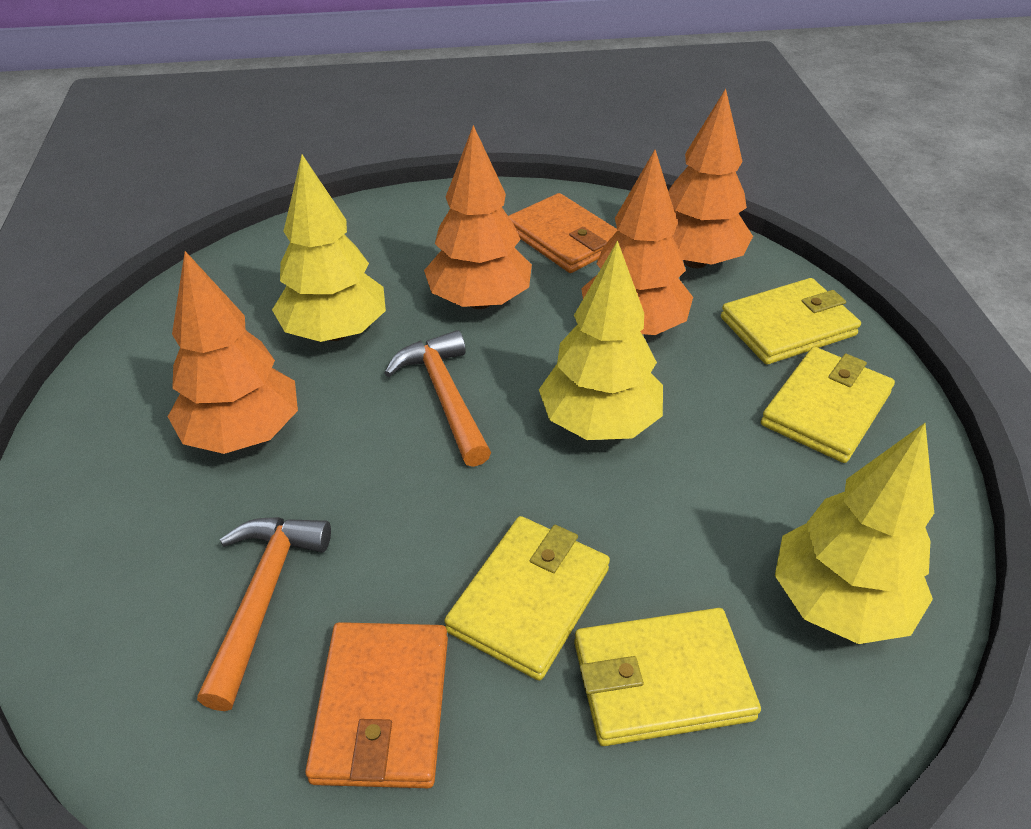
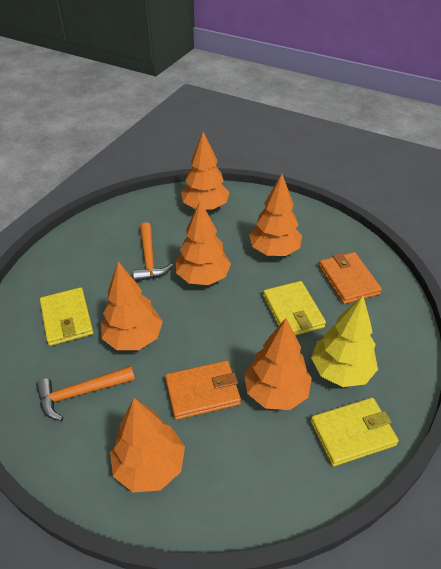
orange tree: [168,251,298,454] [424,125,532,309] [581,150,693,335] [668,89,753,268] = 4 -> [101,261,163,350] [110,398,185,492] [176,200,231,285] [181,132,229,211] [244,318,312,410] [249,174,302,256] = 6
yellow tree: [272,154,386,342] [539,240,663,440] [775,423,934,644] = 3 -> [311,295,378,387] = 1
yellow wallet: [444,516,610,681] [574,608,761,746] [721,278,861,365] [761,347,895,463] = 4 -> [40,287,93,346] [263,281,326,336] [311,398,399,467] = 3

